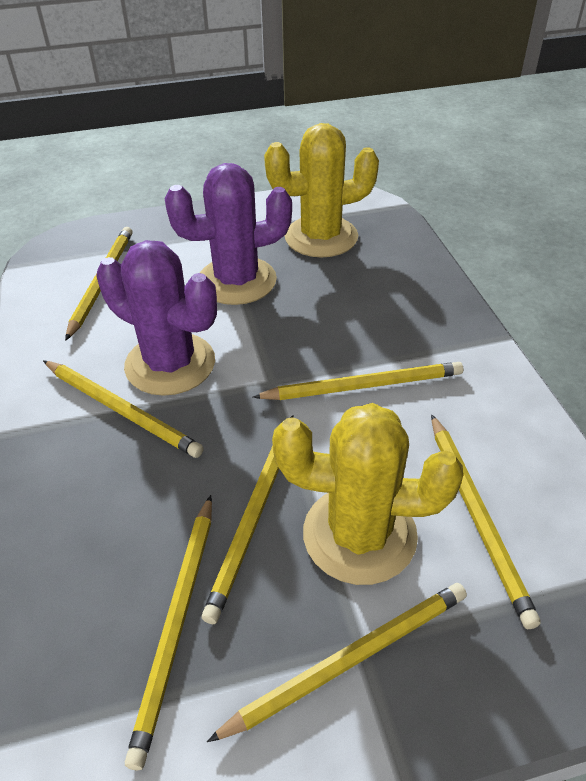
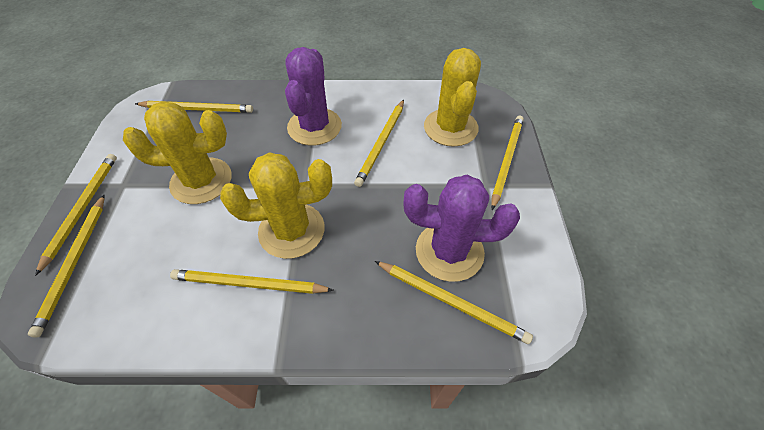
yellow cactus: [264,123,379,258] [272,403,463,585] = 2 -> [123,101,232,204] [220,153,332,259] [424,48,481,147] = 3

